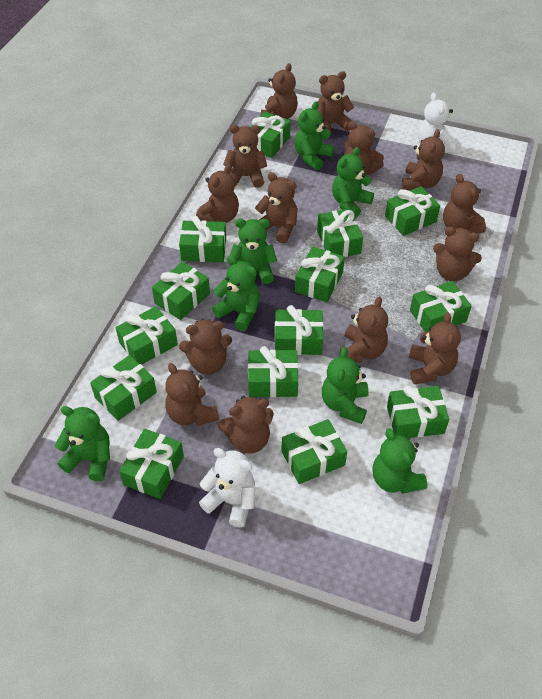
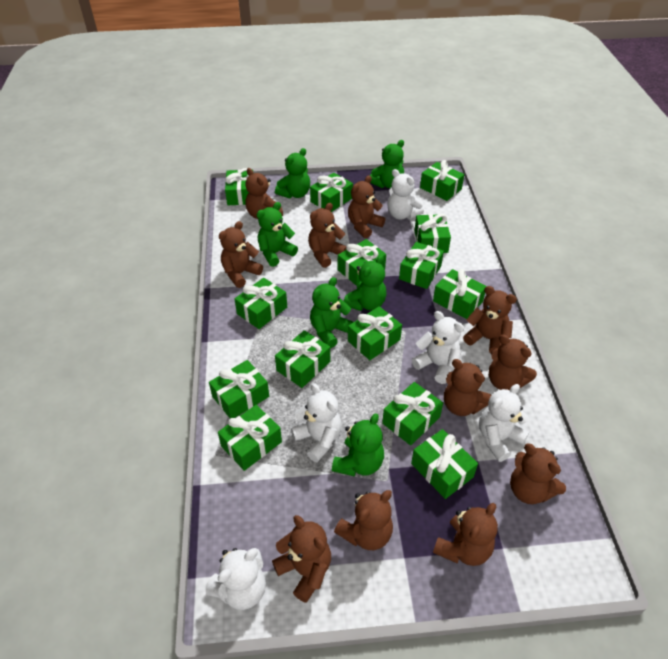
brown teddy bear: [165,363,219,426] [179,319,232,375] [196,164,239,223] [218,395,274,454] [223,125,267,188] [255,172,298,244] [261,63,298,119] [317,71,354,132] [340,297,388,363] [344,121,384,175] [402,129,445,190] [409,312,461,385] [433,227,482,281] [443,174,486,234] = 14 -> [219,221,263,288] [245,168,283,219] [272,515,331,603] [308,203,347,268] [334,490,393,550] [348,175,385,238] [433,503,498,566] [444,359,492,416] [463,286,517,354] [489,334,537,390] [510,444,566,504] = 11
green teddy bear: [55,406,110,481] [212,256,260,331] [230,219,277,284] [294,101,334,170] [322,347,369,424] [332,147,374,218] [372,428,427,494] = 7 -> [256,202,298,267] [275,148,310,198] [310,277,353,348] [332,413,384,477] [344,255,387,311] [370,140,404,188] = 6
white teddy bear: [199,448,255,527] [418,92,455,153] = 2 -> [206,548,266,610] [291,383,342,462] [387,169,424,220] [412,311,464,384] [479,384,529,462] = 5

